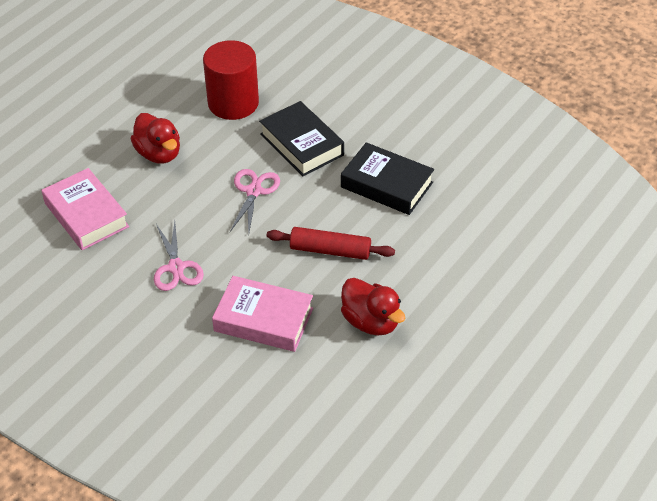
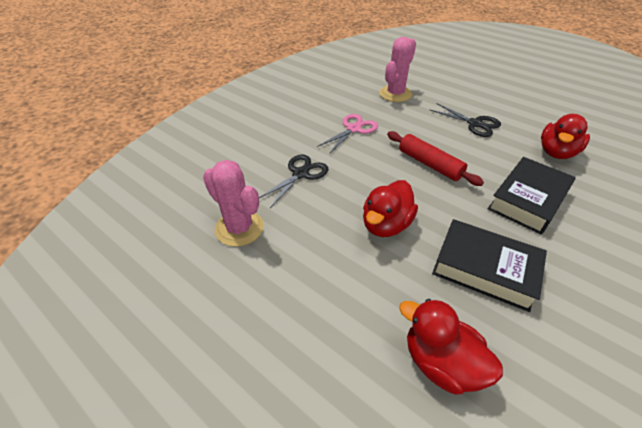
black scissors: none = 0 -> [259,154,328,208] [430,103,501,137] = 2
pink book: [42,168,129,250] [212,276,313,352] = 2 -> none = 0
pink cactus: none = 0 -> [203,160,264,247] [379,37,416,102] = 2
pink scissors: [154,221,204,291] [230,169,280,232] = 2 -> [317,114,378,154] = 1
red cylinder: [203,40,259,120] = 1 -> none = 0
red duck: [131,113,180,164] [341,278,405,335] = 2 -> [363,180,418,237] [399,299,503,395] [541,114,590,159] = 3

